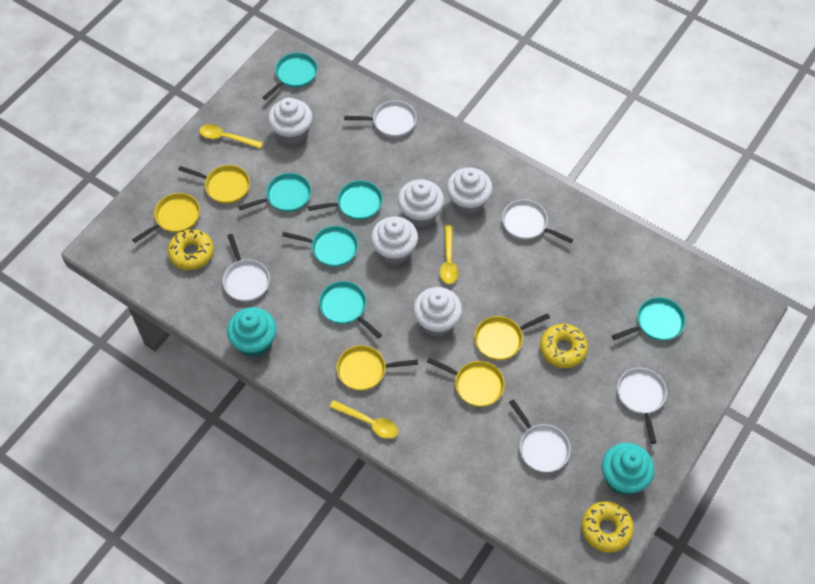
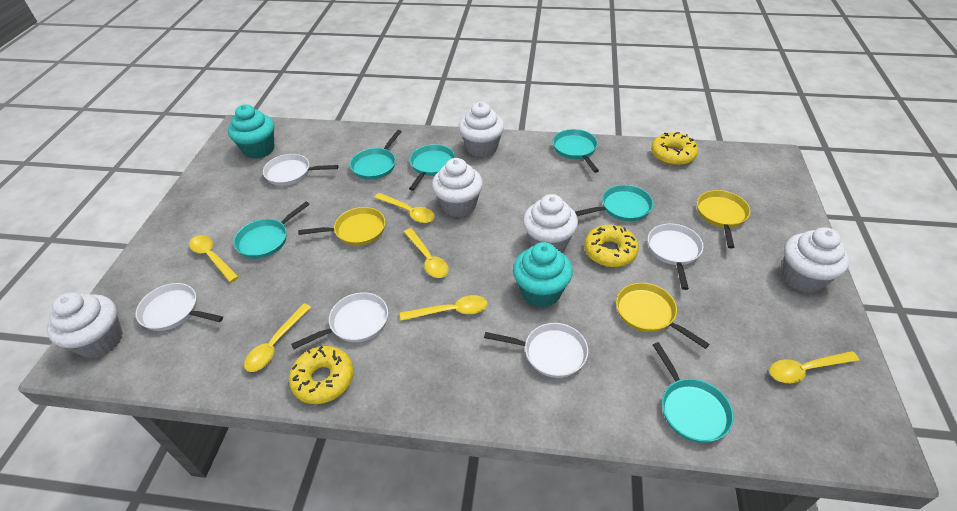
yellow pan: [132,193,200,243] [178,165,250,204] [336,345,418,391] [427,357,505,407] [474,313,550,360] = 5 -> [298,207,385,246] [616,283,710,349] [697,190,750,249] = 3
yellow spoon: [199,124,263,149] [329,400,398,439] [440,225,459,284] = 3 -> [189,235,239,282] [244,304,311,372] [374,193,435,223] [400,295,488,321] [404,228,449,278] [770,351,859,383] = 6

